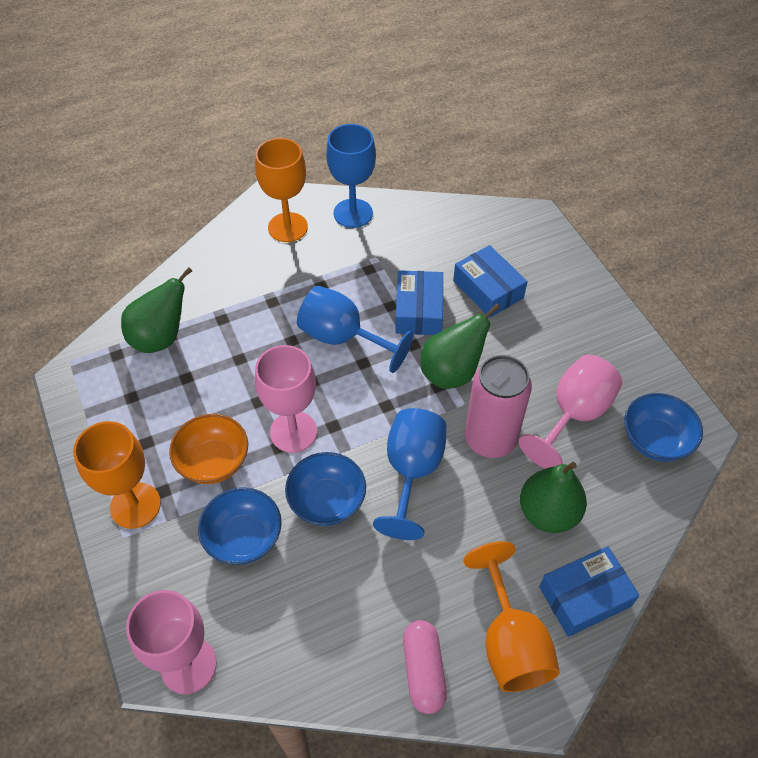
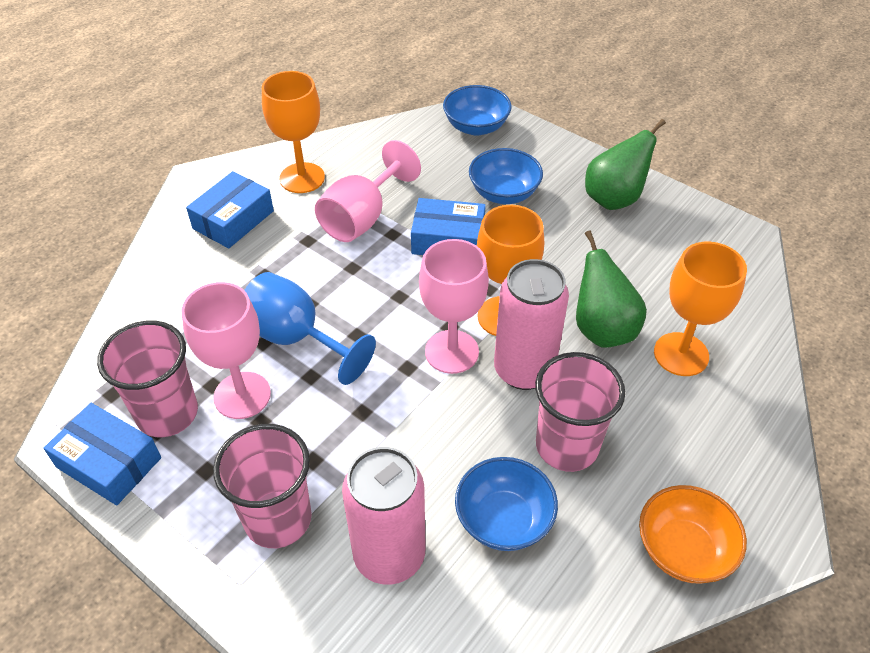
blue goblet: [297,286,413,373] [326,124,376,228] [373,408,446,540] = 3 -> [244,272,376,385] = 1
green pear: [121,267,192,353] [421,304,500,389] [520,462,587,533] = 3 -> [576,230,647,348] [585,119,666,210] = 2
pink can: [465,355,532,458] = 1 -> [342,447,426,585] [494,259,569,390] = 2
pink capsule: [403,620,447,714] = 1 -> none = 0
pink cup: none = 0 -> [97,320,198,437] [213,424,312,548] [535,352,625,472] = 3

